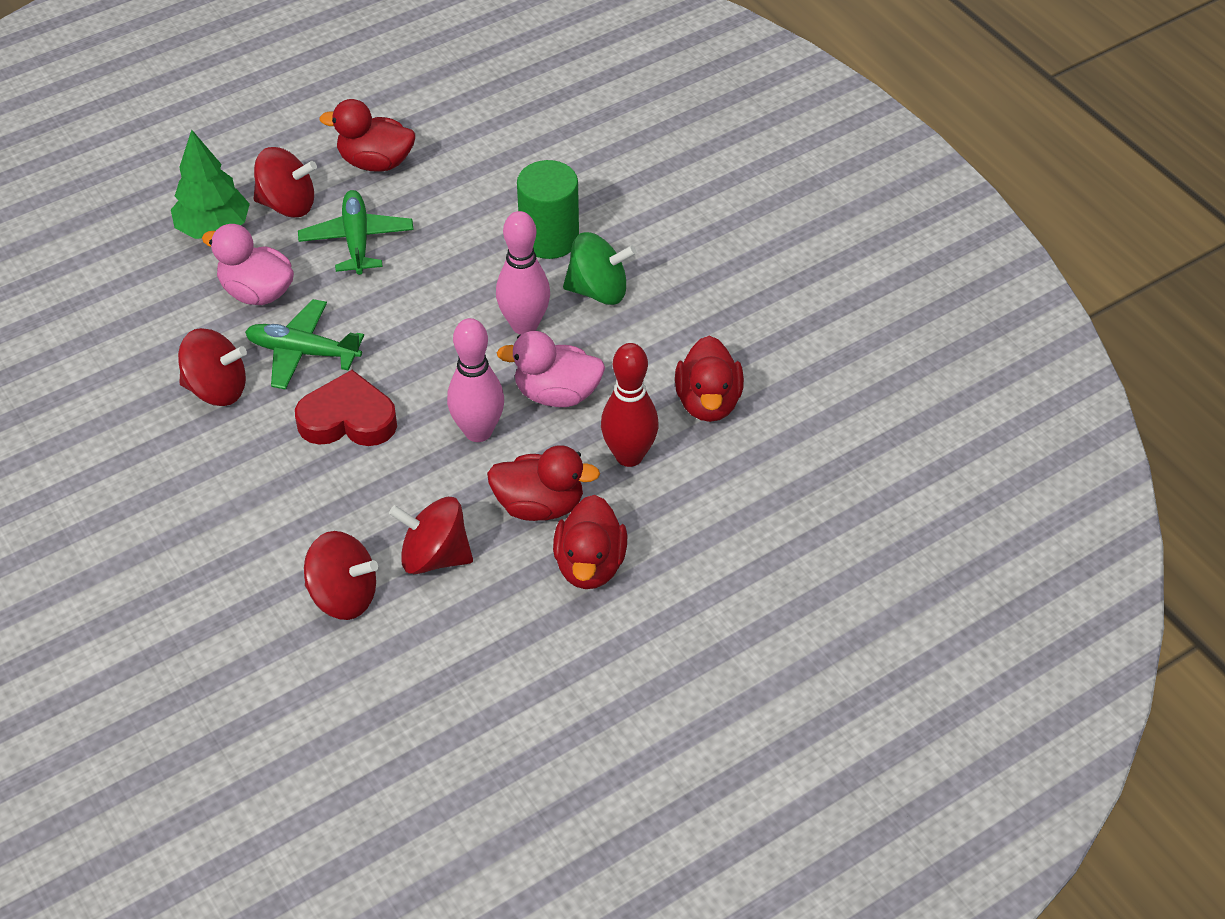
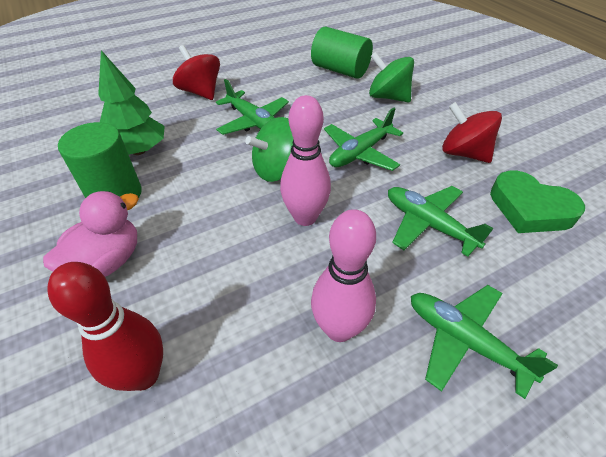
green cylinder: [517,160,579,259] = 1 -> [58,122,142,198] [311,26,373,79] = 2
green heart: none = 0 -> [490,171,585,233] = 1
green plane: [245,299,364,390] [298,190,414,275] = 2 -> [216,79,289,135] [324,108,403,171] [388,186,494,257] [411,285,558,399] = 4
green spinning top: [563,232,636,305] = 1 -> [245,117,293,182] [369,52,414,102] = 2
pink duck: [202,224,294,305] [497,331,605,407] = 2 -> [43,191,139,277] = 1
red duck: [319,99,415,172] [487,445,600,521] [553,495,627,589] [675,336,744,422] = 4 -> none = 0
red heart: [295,370,397,446] = 1 -> none = 0
red spinning top: [178,328,247,406] [254,147,317,218] [304,531,378,620] [389,497,473,574] = 4 -> [173,45,220,100] [442,102,502,163] = 2

